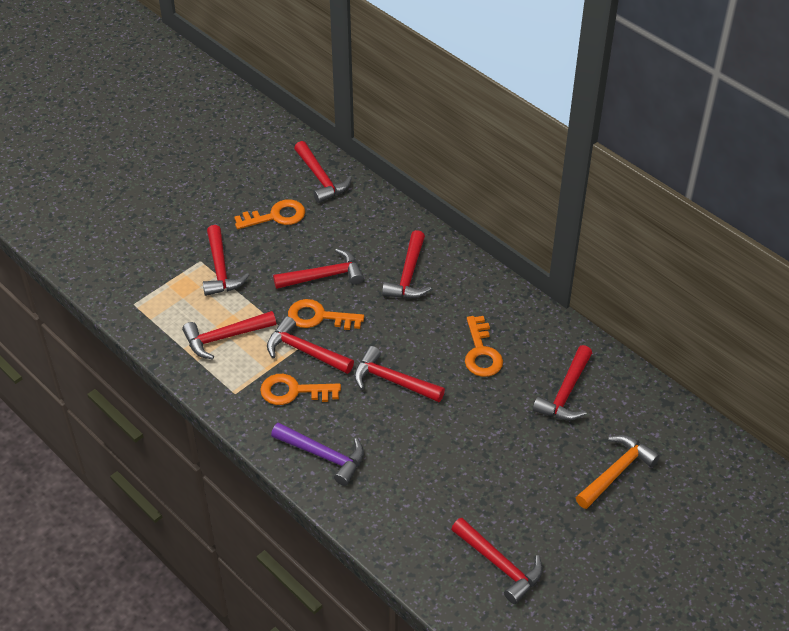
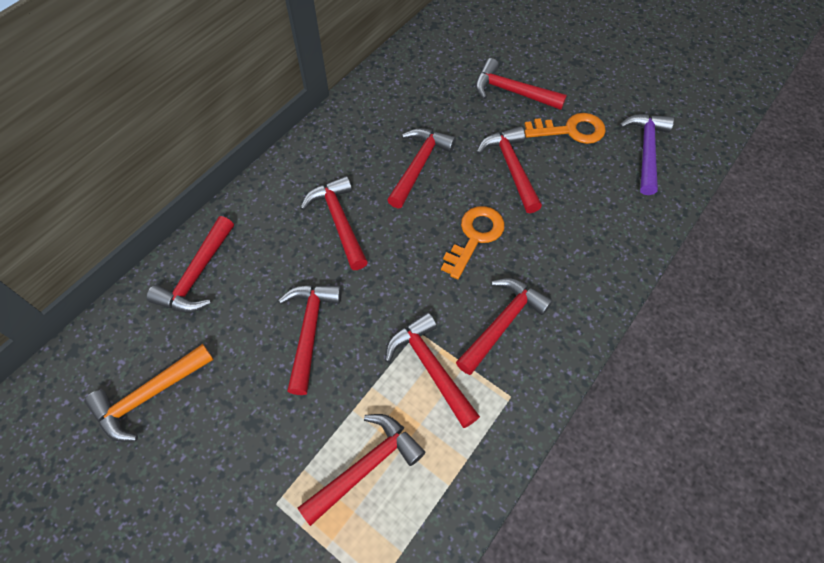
orange key: [234,199,305,229] [260,374,341,405] [288,299,364,330] [465,316,503,377] = 4 -> [441,206,505,279] [524,113,606,144] = 2

